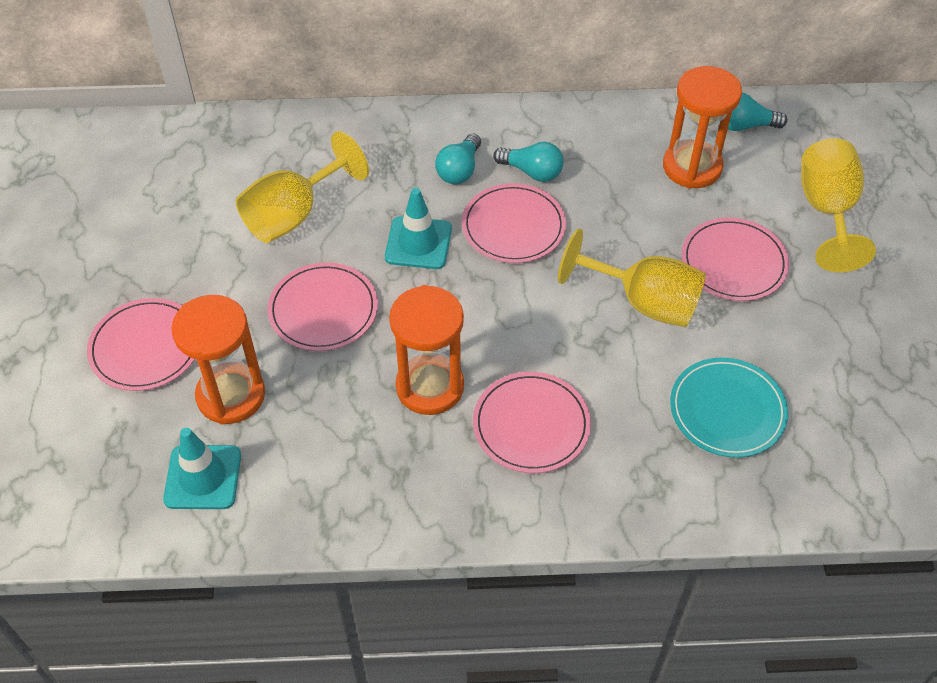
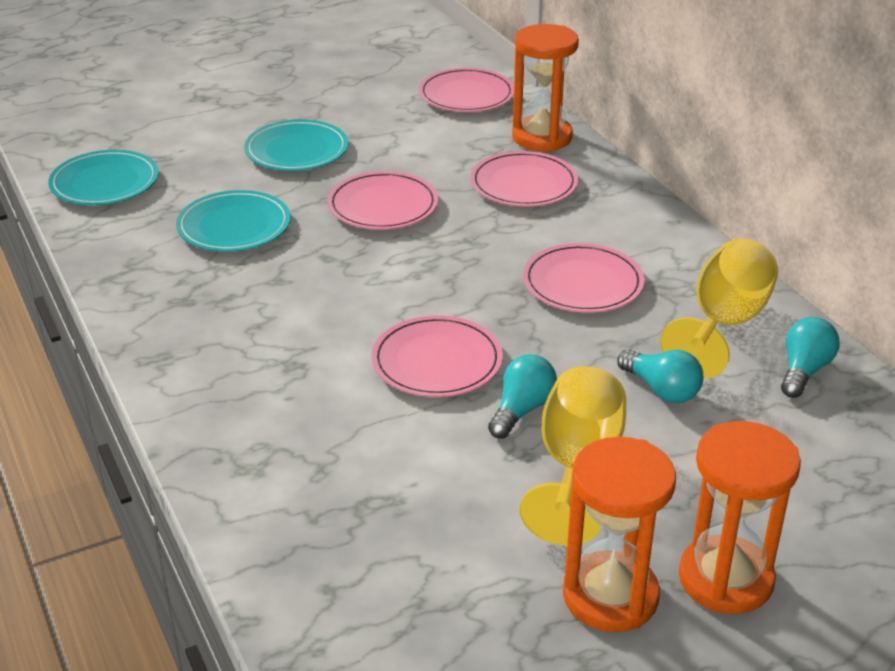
turquoise plate: [670,357,788,458] = 1 -> [48,150,159,205] [176,190,291,251] [244,120,348,171] = 3
turquoise traffic cone: [163,428,241,509] [385,188,452,269] = 2 -> none = 0
yellow goblet: [236,131,369,243] [558,228,706,327] [801,138,876,272] = 3 -> [520,366,626,546] [660,239,778,379] = 2

